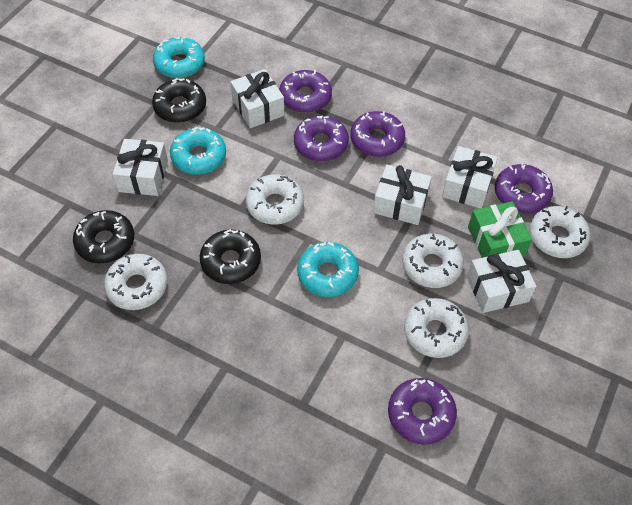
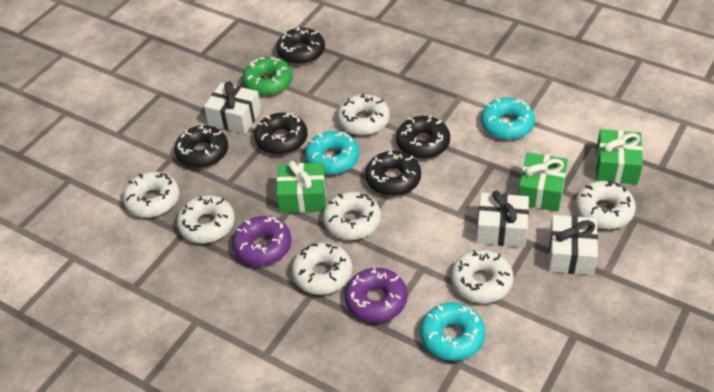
black donut: [73,210,134,263] [152,78,206,123] [200,229,261,284] = 3 -> [174,124,228,168] [254,113,308,155] [276,27,325,64] [365,150,421,196] [396,115,450,159] = 5
green donut: none = 0 -> [243,57,293,96] = 1
green gift: [468,201,532,258] = 1 -> [276,161,326,213] [518,152,568,212] [596,129,643,184] = 3
purple donut: [279,70,332,113] [294,116,349,161] [350,111,405,157] [388,378,457,445] [495,163,553,213] = 5 -> [232,216,292,266] [345,268,407,323] = 2
white donut: [104,254,168,310] [246,174,304,225] [402,234,464,288] [404,298,469,358] [529,206,591,258] = 5 -> [123,172,179,218] [177,195,235,243] [292,242,352,295] [323,192,381,240] [337,93,390,135] [451,250,514,303] [575,181,636,229] = 7
white gift: [113,139,168,196] [231,69,285,128] [373,165,432,225] [442,146,498,208] [467,250,537,313] = 5 -> [204,81,261,134] [477,191,529,248] [549,215,598,275] = 3

